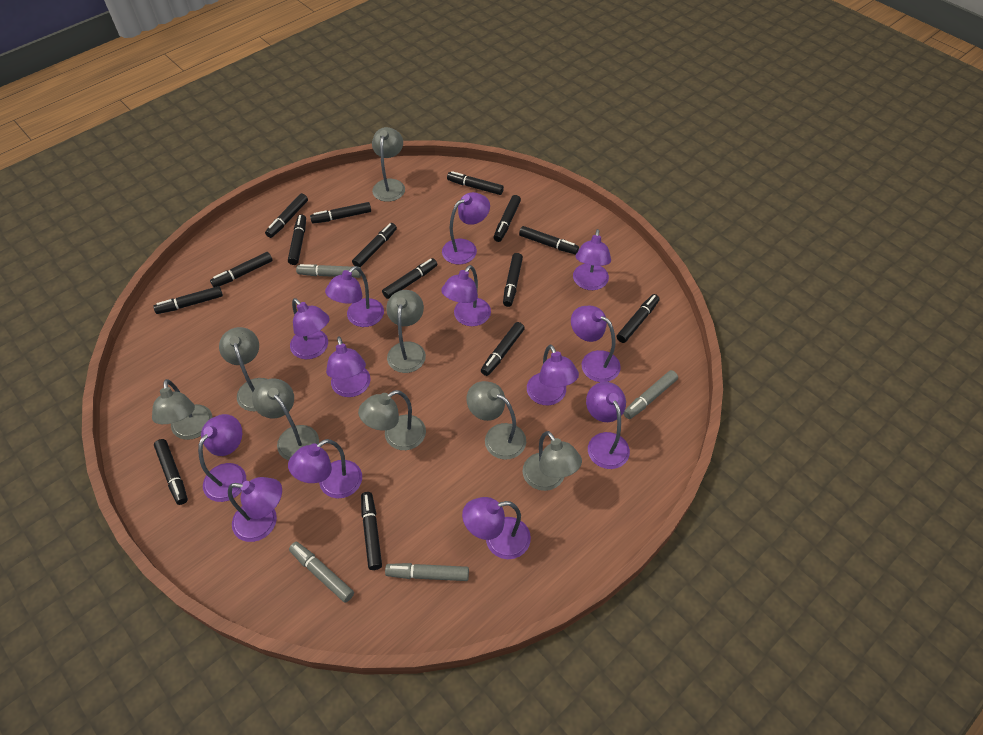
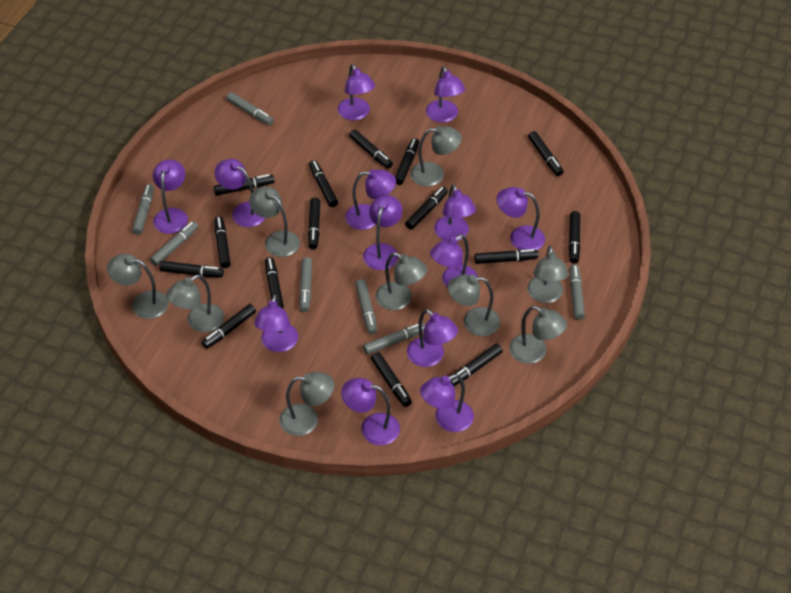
grey lamp: [152,379,213,440] [219,327,267,411] [252,379,319,460] [358,390,426,450] [372,127,405,202] [386,290,426,373] [466,381,526,460] [523,431,582,491] = 8 -> [107,254,169,319] [166,275,224,332] [249,186,300,257] [279,372,335,436] [376,252,427,310] [410,126,462,187] [447,274,500,336] [509,306,567,364] [527,245,568,303] = 9
grey marker: [289,542,354,603] [296,264,361,278] [385,563,469,581] [623,370,678,419] = 4 -> [132,184,154,235] [150,221,198,266] [226,92,274,125] [299,257,312,312] [355,279,377,335] [363,323,425,355] [570,264,585,320] = 7

